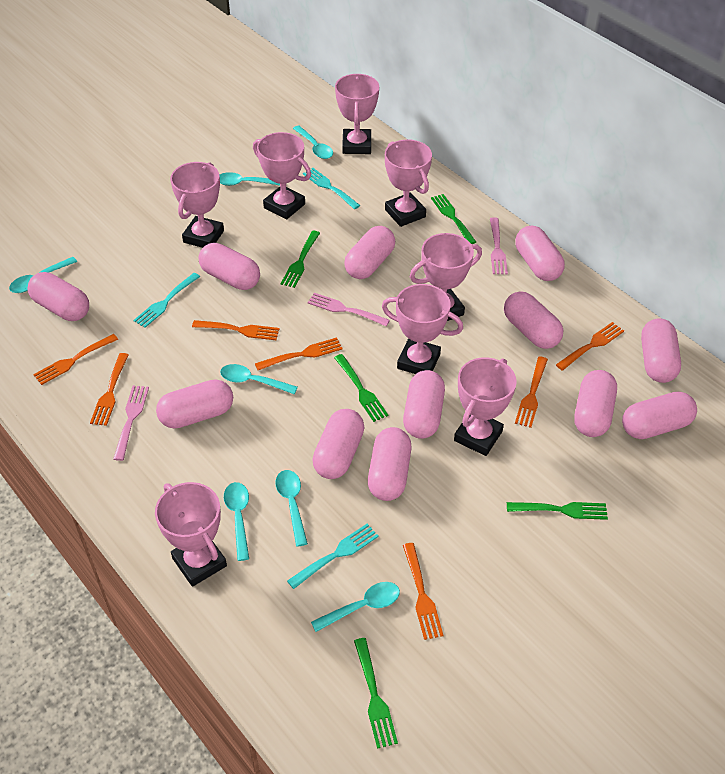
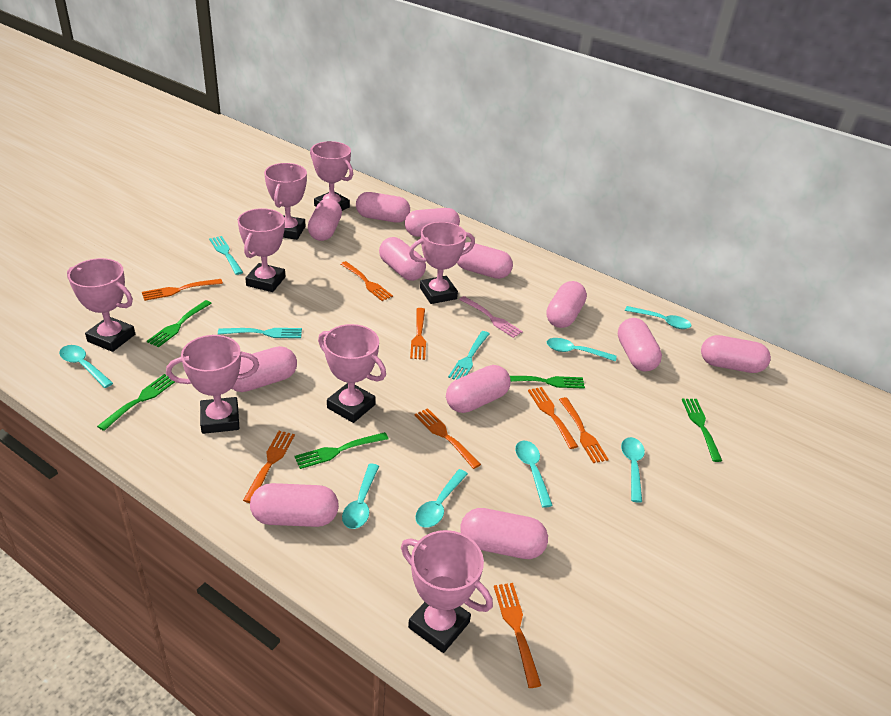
orange fork: [33,334,118,385] [90,353,129,426] [192,320,279,340] [255,337,343,370] [403,543,444,640] [515,356,548,428] [556,322,624,371] = 7 -> [142,279,223,301] [243,431,295,503] [341,261,393,301] [410,308,426,360] [415,408,481,469] [494,583,541,688] [528,387,578,449] [559,397,609,463] = 8
pink fork: [113,386,149,461] [308,293,390,326] [490,217,508,274] = 3 -> [459,296,523,338] = 1

